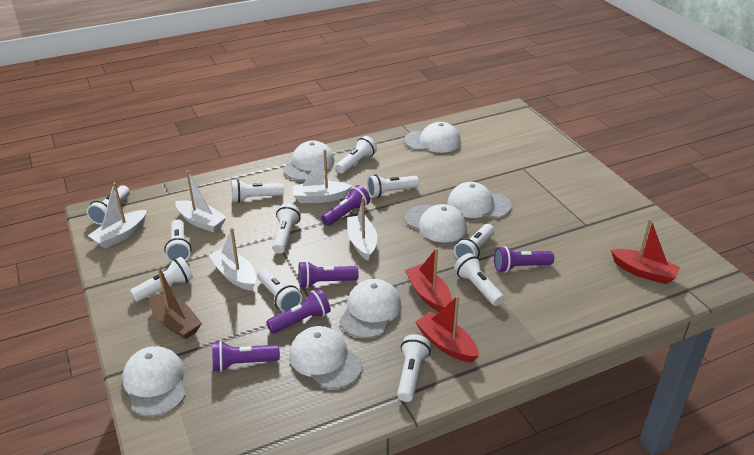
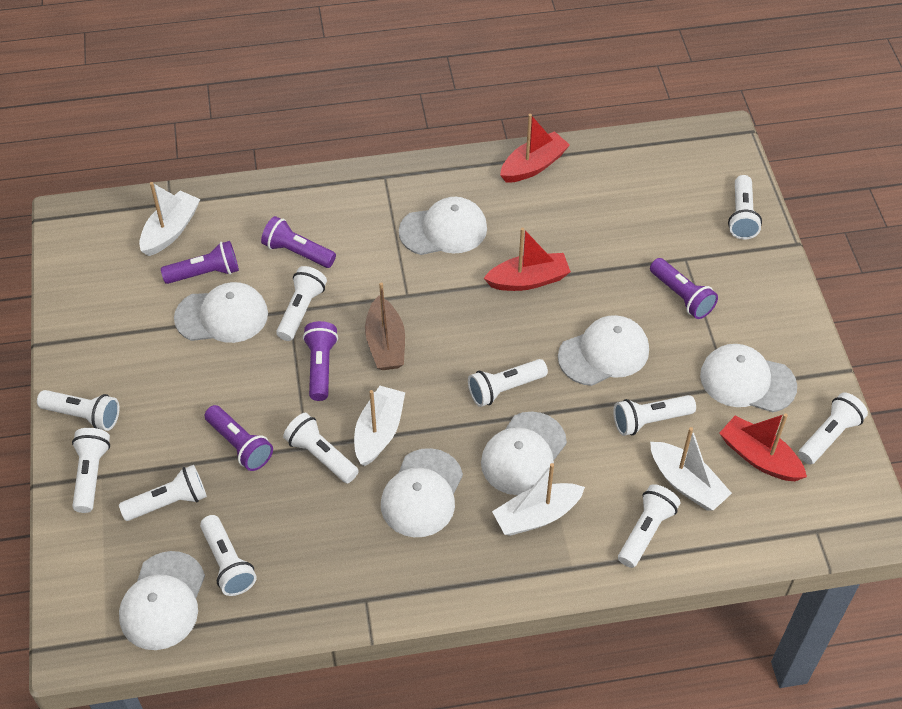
white boat: [88,182,147,249] [175,170,227,232] [209,228,256,291] [292,149,352,203] [347,197,377,261] = 5 -> [139,182,200,256] [354,386,405,466] [492,463,585,536] [650,427,732,511] = 4

